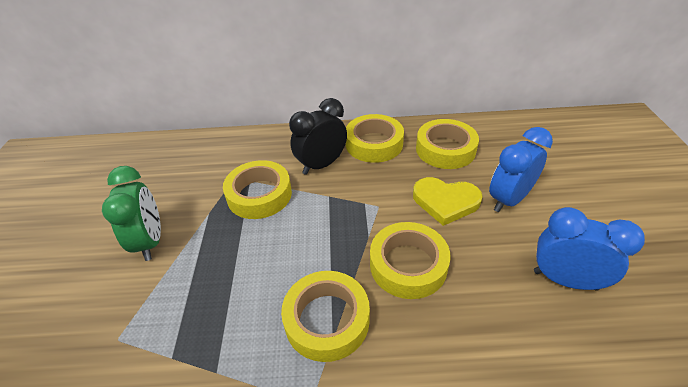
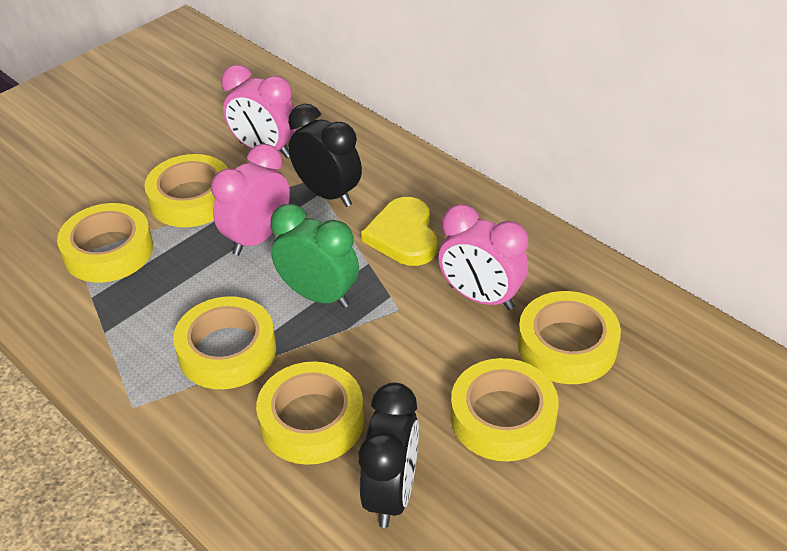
black clock: [289,98,347,175] = 1 -> [288,104,362,207] [358,382,419,528] = 2
blue clock: [489,127,553,212] [534,207,645,291] = 2 -> none = 0
pink clock: none = 0 -> [211,144,290,256] [221,65,297,158] [438,204,528,310] = 3
yellow tape: [223,160,292,219] [281,271,370,362] [346,114,404,163] [370,222,451,299] [416,119,479,169] = 5 -> [57,203,153,283] [144,154,228,227] [173,296,276,389] [256,362,364,465] [451,358,559,461] [518,291,621,384] = 6

